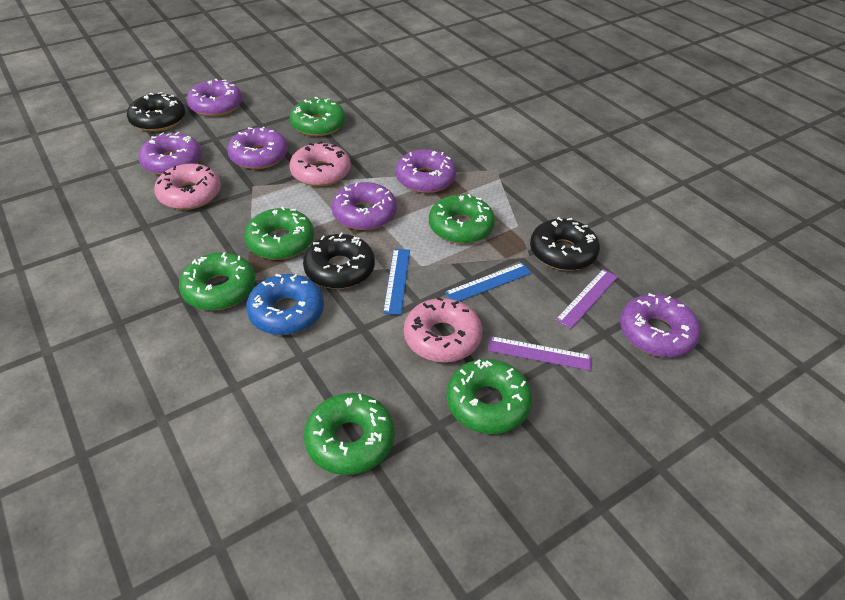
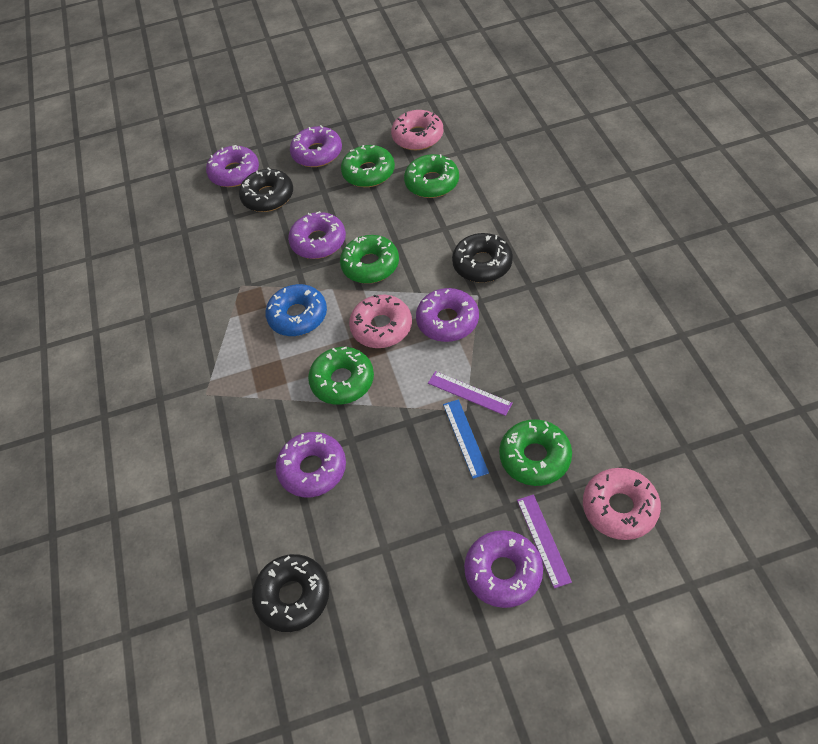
blue ruler: [383,249,410,315] [445,263,532,301] = 2 -> [443,399,489,479] = 1
green donut: [179,252,256,310] [244,207,314,260] [290,97,346,136] [304,393,395,475] [429,194,495,244] [446,359,532,434] = 6 -> [308,347,374,405] [340,235,399,284] [341,145,395,187] [404,154,459,198] [499,419,572,486] = 5

